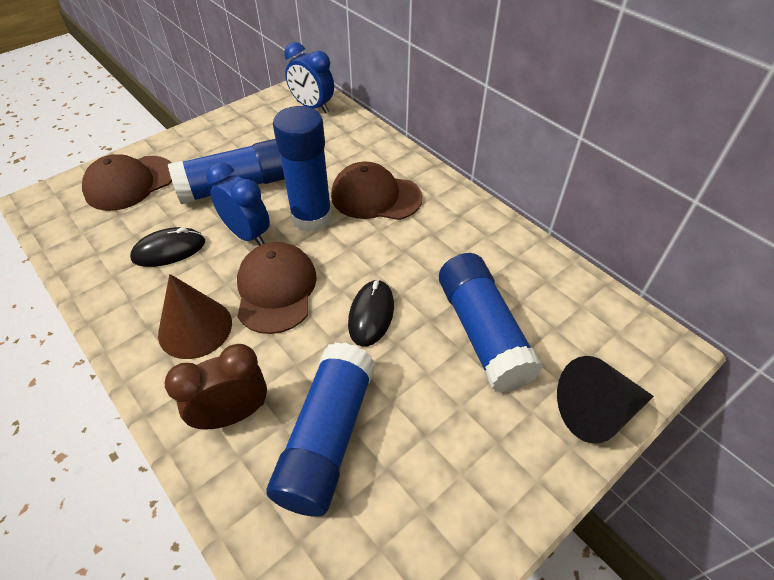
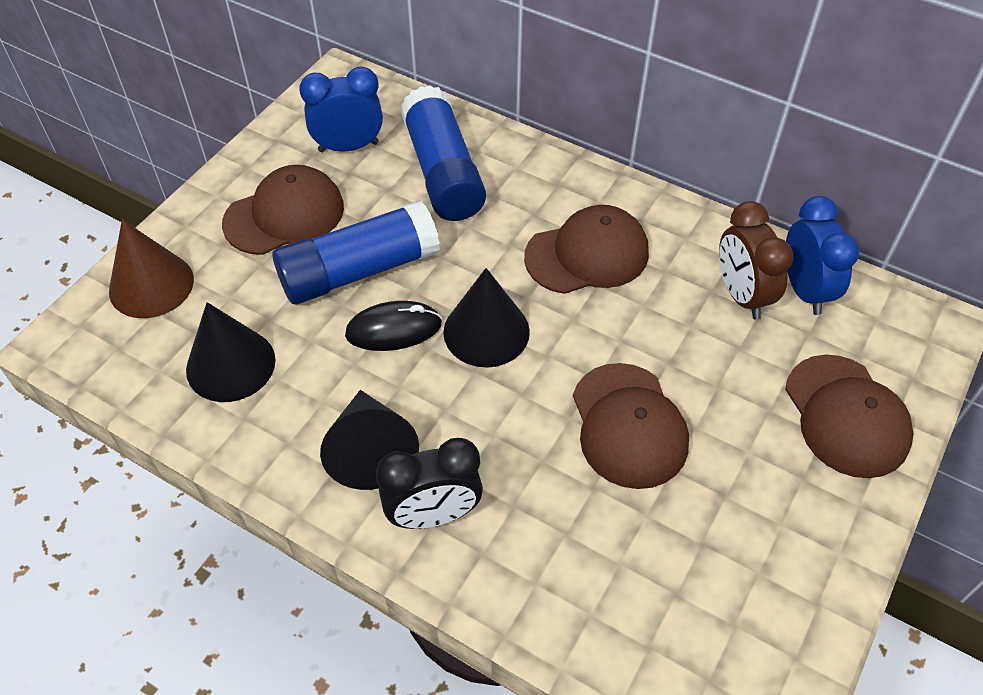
black clock: none = 0 -> [376,438,483,529] = 1
black cone: [557,356,654,444] = 1 -> [186,302,276,402] [320,390,419,490] [443,268,530,367] = 3
black mouse: [130,227,205,267] [348,279,394,347] = 2 -> [345,301,442,351] = 1
blue glue stick: [168,139,285,204] [266,342,375,516] [273,106,332,232] [439,253,543,393] = 4 -> [273,201,440,304] [401,85,486,221] = 2
brown cap: [82,154,172,211] [237,242,317,334] [331,162,422,220] = 3 -> [222,165,344,255] [524,205,649,294] [573,363,689,489] [785,355,914,478] = 4

